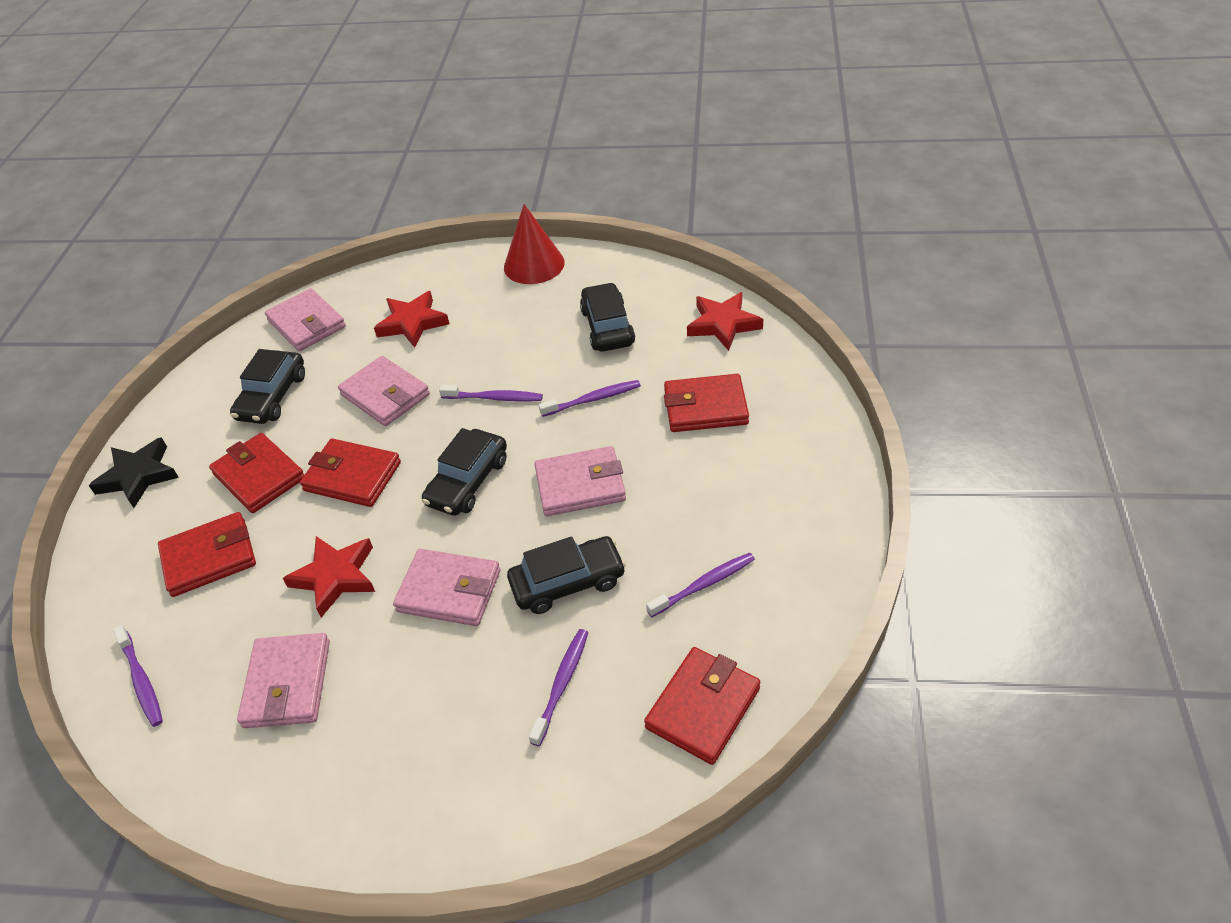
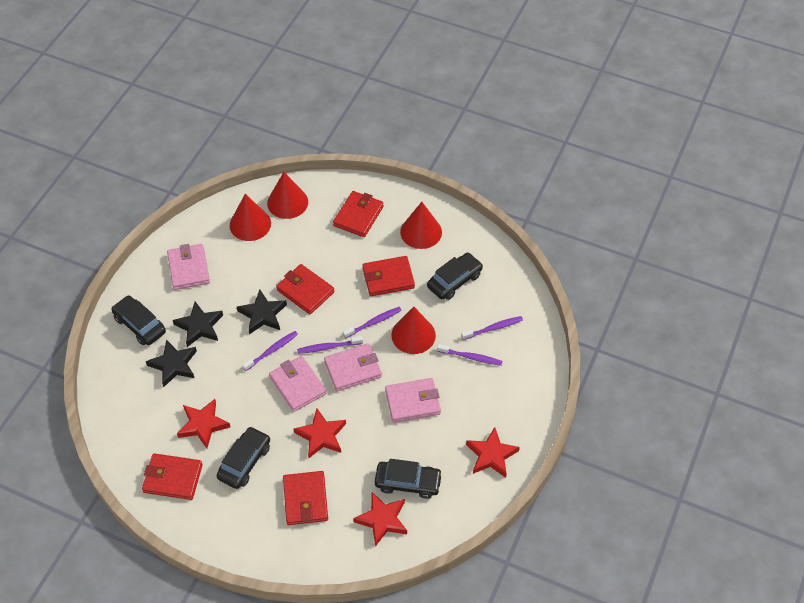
black star: [88,437,179,508] = 1 -> [146,339,197,387] [173,301,223,347] [237,290,287,334] = 3
pink wallet: [237,633,330,728] [265,288,346,351] [338,356,430,426] [393,549,500,626] [534,446,626,516] = 5 -> [167,244,210,290] [269,356,326,412] [324,343,382,391] [385,378,441,423] = 4
red cone: [504,204,565,284] = 1 -> [230,194,271,241] [267,172,308,219] [391,307,436,354] [400,202,442,249] = 4
red star: [283,536,375,617] [374,291,449,348] [687,292,763,351] = 3 -> [177,399,230,448] [294,408,346,458] [353,492,407,547] [466,427,520,478] = 4

